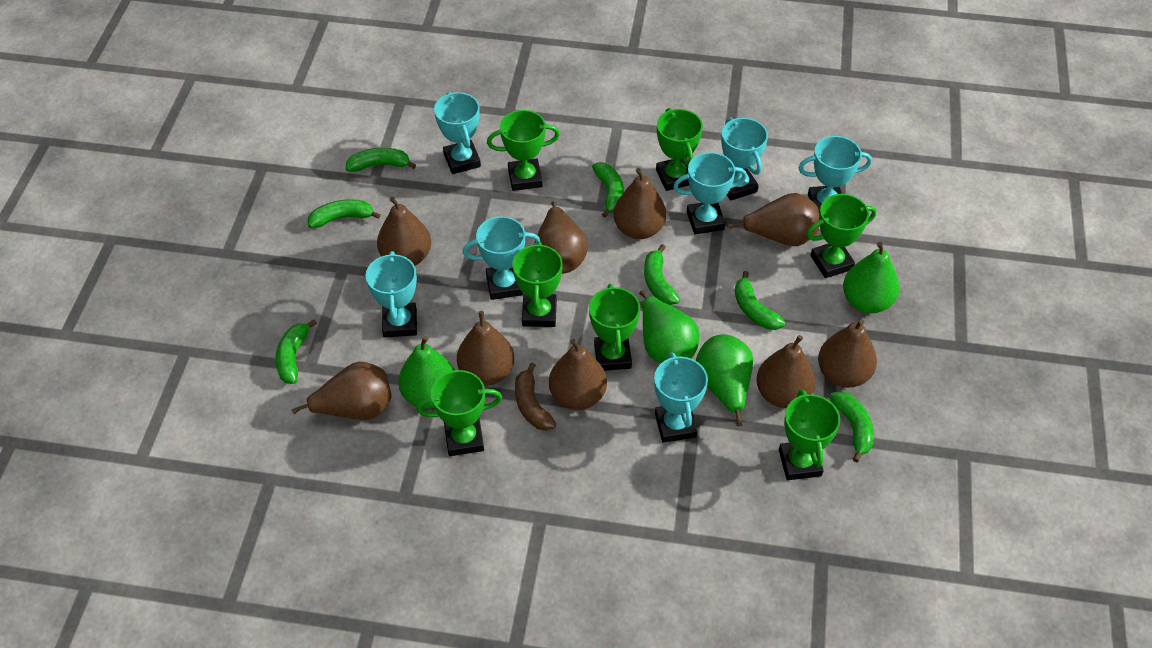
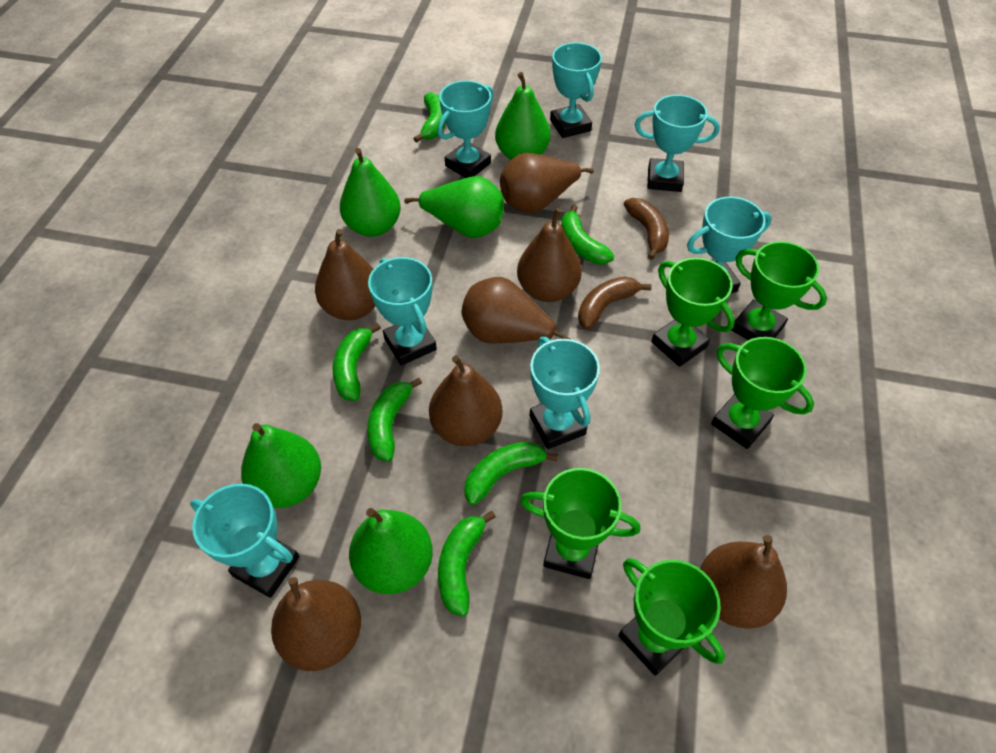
brown banana: [515,362,556,431] = 1 -> [578,276,651,329] [624,198,669,260] = 2
brown pear: [292,362,391,420] [377,197,431,266] [457,311,514,386] [534,201,588,274] [549,339,607,410] [613,168,666,239] [728,193,819,246] [756,335,816,408] [818,319,877,388] = 9 -> [271,577,361,671] [315,229,375,320] [429,355,502,446] [462,277,570,343] [500,153,594,213] [517,208,582,302] [700,535,787,629] = 7
green banana: [276,319,317,384] [308,199,381,228] [346,148,416,172] [592,162,624,218] [644,244,680,305] [735,271,785,330] [830,391,874,462] = 7 -> [333,323,381,401] [367,378,422,462] [413,92,446,143] [438,511,496,617] [464,442,558,506] [561,204,614,264] = 6
green pear: [398,336,455,409] [639,290,699,363] [696,334,753,426] [843,242,900,313] = 4 -> [241,423,321,508] [340,148,401,237] [349,508,433,594] [404,176,504,238] [495,72,551,160] = 5
green trophy: [417,370,502,456] [487,110,560,191] [512,242,563,327] [589,284,640,371] [656,108,703,191] [779,389,840,480] [806,194,876,278] = 7 -> [520,468,640,579] [618,558,725,676] [651,258,735,367] [711,337,814,449] [731,241,827,340] = 5

